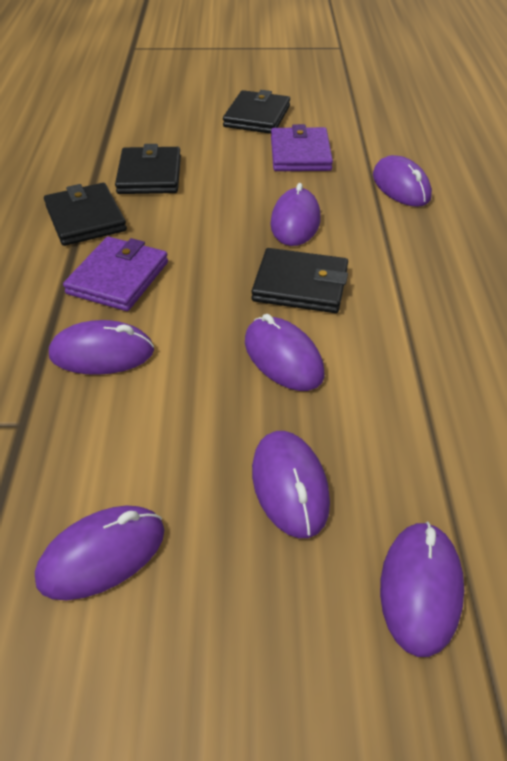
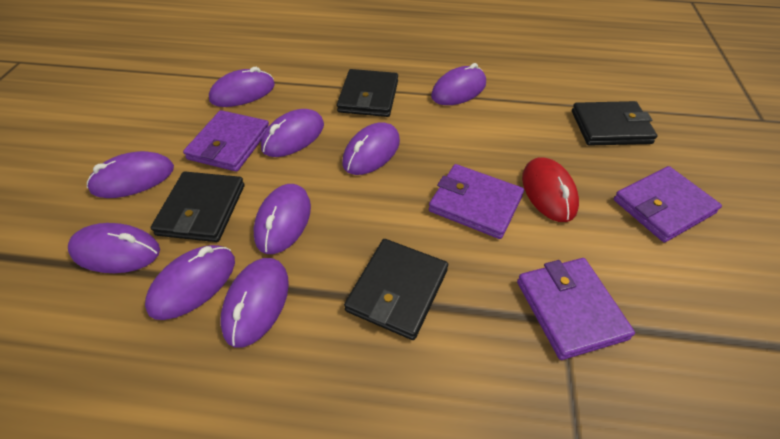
purple mouse: [35,505,164,600] [49,320,154,375] [245,314,325,391] [252,431,330,538] [270,183,321,246] [373,155,432,207] [380,522,464,657] = 7 -> [68,223,160,273] [87,151,174,198] [145,245,235,320] [209,67,275,107] [220,258,289,347] [254,184,311,254] [261,109,324,157] [342,122,400,175] [431,63,486,105] = 9
purple wallet: [63,237,168,311] [271,124,333,171] = 2 -> [183,110,269,172] [429,164,524,239] [517,258,635,360] [614,166,722,242] = 4
red mouse: none = 0 -> [522,157,579,222] = 1

